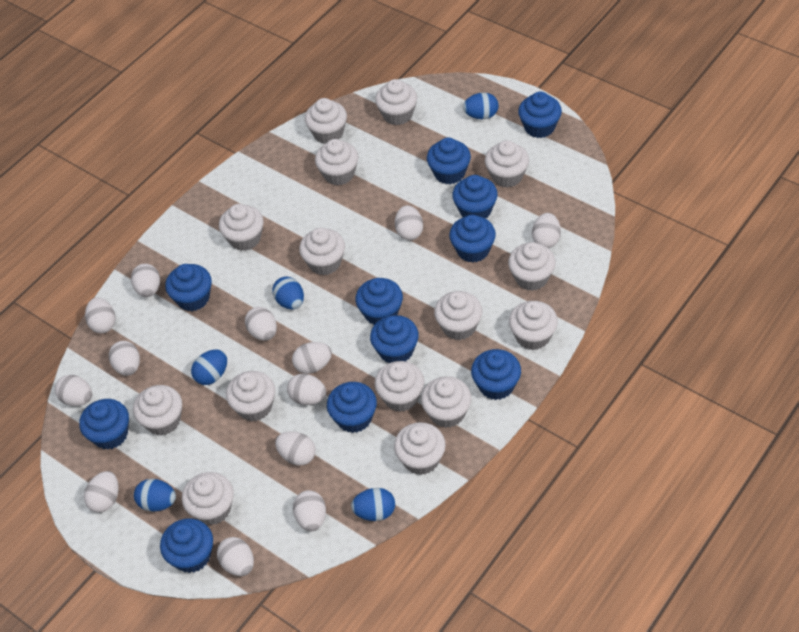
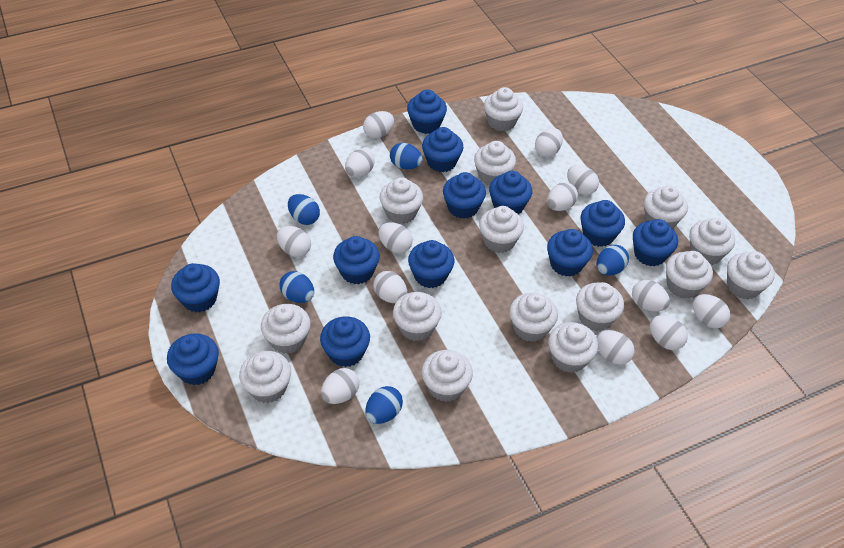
blue cupcake: [79,399,129,449] [160,518,213,573] [165,264,212,311] [327,382,377,433] [355,278,403,325] [370,315,419,363] [427,138,471,184] [449,215,496,263] [452,175,498,218] [471,349,521,400] [518,92,562,138] = 11 -> [167,334,219,385] [171,263,220,312] [320,316,370,367] [333,236,380,284] [407,90,447,134] [408,240,455,288] [422,127,464,172] [443,172,486,219] [489,171,532,215] [547,229,593,276] [580,200,625,247] [633,219,678,266] = 12

